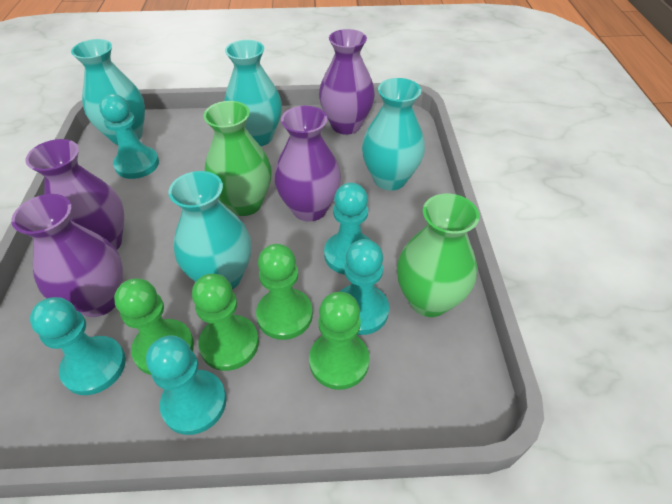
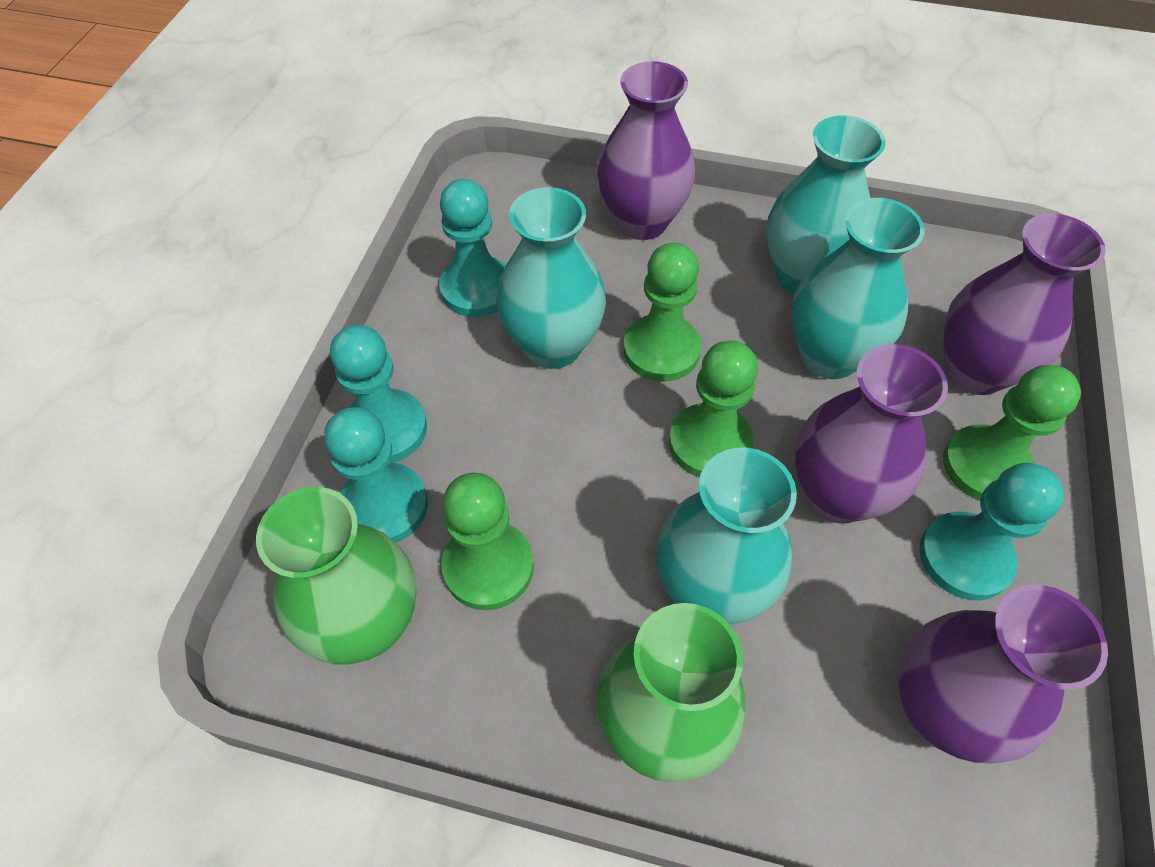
turquoise pawn: [30,297,126,395] [99,94,159,179] [146,335,227,435] [324,183,370,275] [340,239,389,335] = 5 -> [324,407,428,543] [330,325,427,462] [439,179,506,317] [919,463,1064,600] = 4

